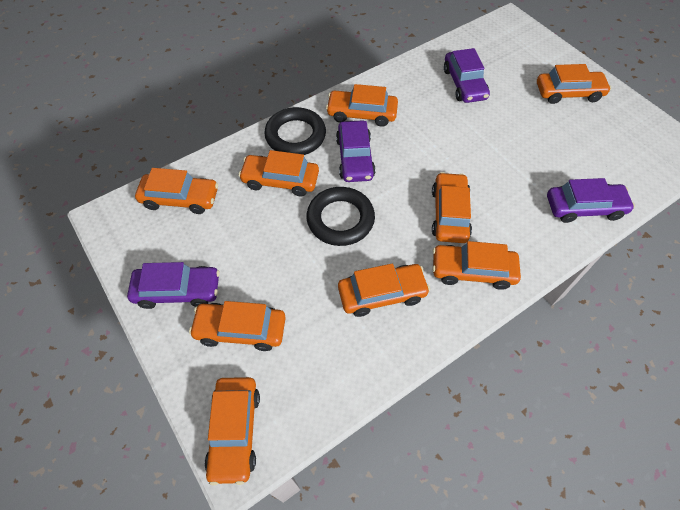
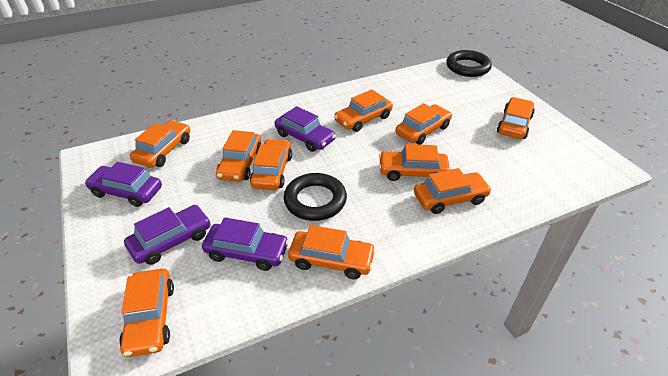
orange car: [135,168,218,214] [189,301,286,351] [204,377,260,486] [239,150,319,196] [326,84,398,127] [338,263,430,317] [432,172,472,243] [432,241,521,290] [537,64,611,104] = 9 -> [119,269,174,357] [130,120,190,168] [216,130,261,182] [250,139,292,190] [288,225,376,279] [334,89,393,132] [379,144,450,181] [396,103,452,145] [414,168,492,214] [497,97,535,139] = 10

